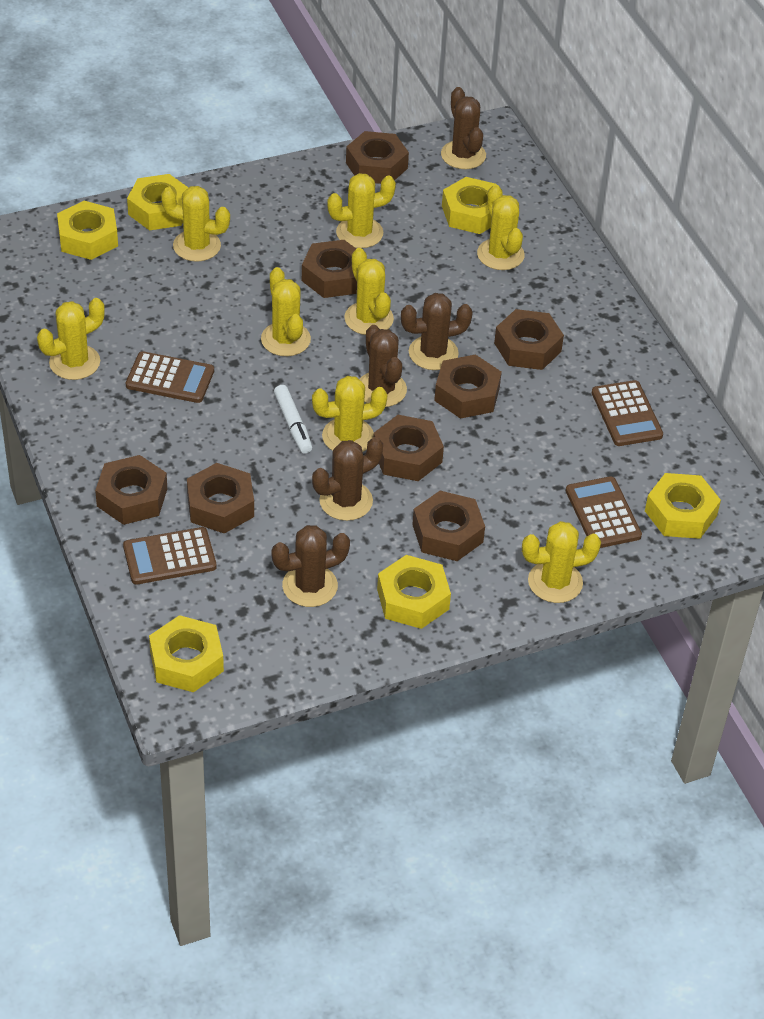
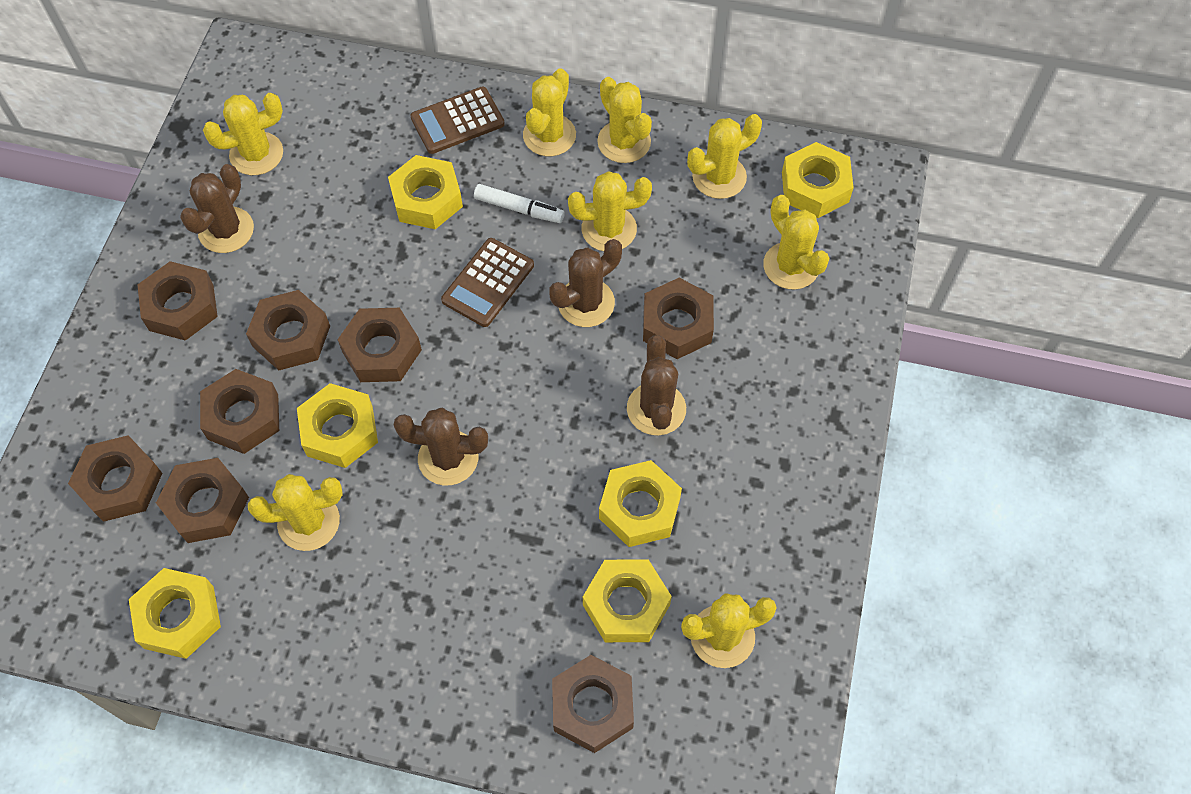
brown cactus: [271,525,350,607] [312,437,383,521] [359,325,407,407] [401,293,473,370] [441,87,486,169] = 5 -> [180,164,254,253] [394,408,488,486] [549,239,622,327] [627,335,686,435] = 4
brown calculator: [123,527,216,585] [126,351,214,403] [566,476,642,548] [592,380,663,446] = 4 -> [410,86,505,154] [441,238,534,327] = 2

